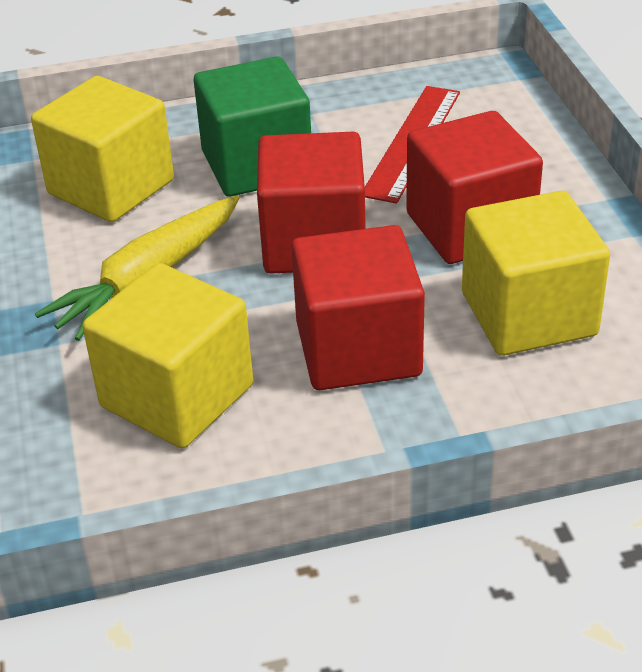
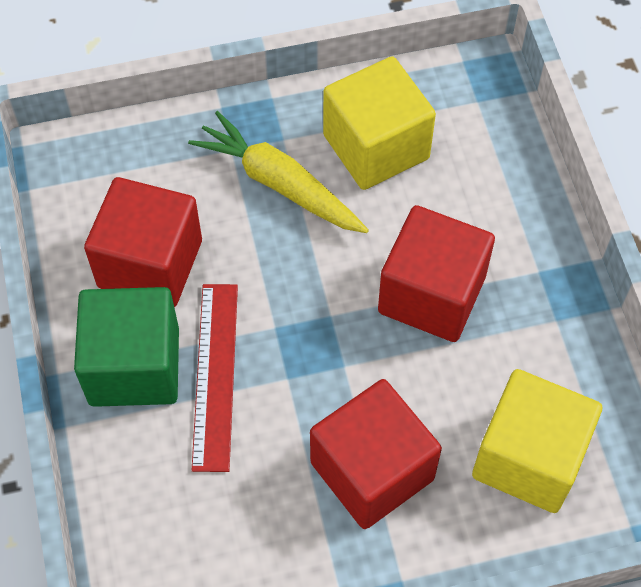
yellow cube: [31,76,174,222] [83,263,253,448] [462,191,610,356] = 3 -> [323,56,436,190] [472,369,602,513] = 2

